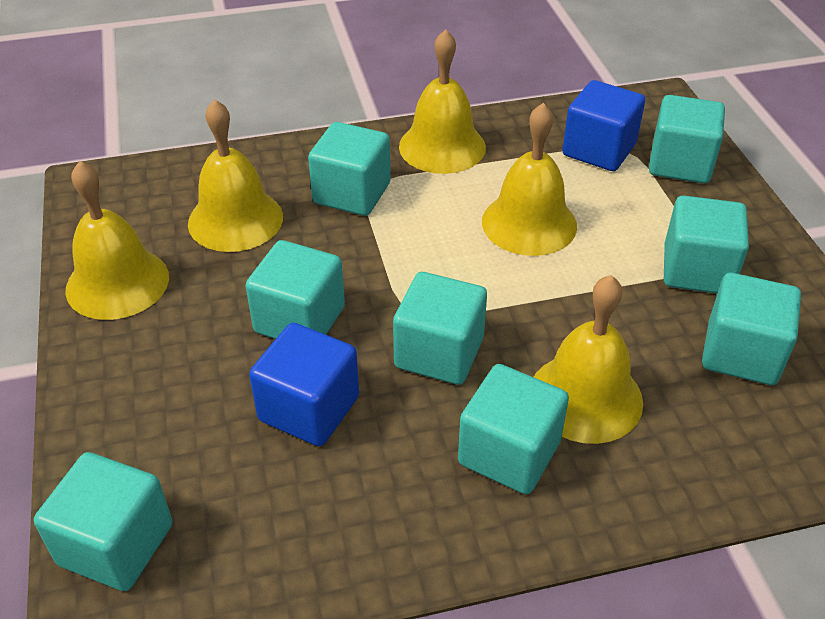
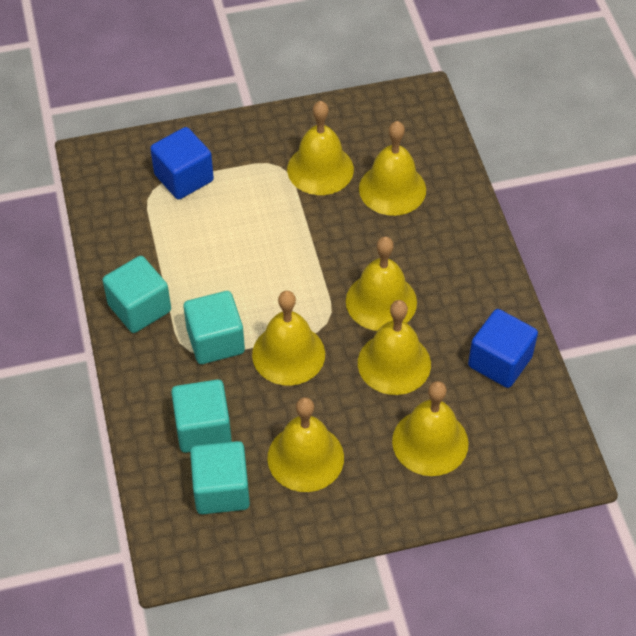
turquoise cube: [34,452,172,591] [246,240,345,339] [308,122,391,216] [393,272,487,385] [458,364,569,494] [649,95,725,183] [664,196,749,294] [702,273,801,385] = 8 -> [103,256,171,333] [171,379,232,453] [183,291,245,364] [190,441,250,514] = 4
yellow bell: [65,161,169,320] [188,99,283,252] [399,29,486,174] [482,103,577,256] [534,275,643,444] = 5 -> [252,291,325,386] [267,397,344,492] [287,101,354,195] [346,236,417,331] [358,300,431,395] [359,121,426,216] [392,381,468,476] = 7

